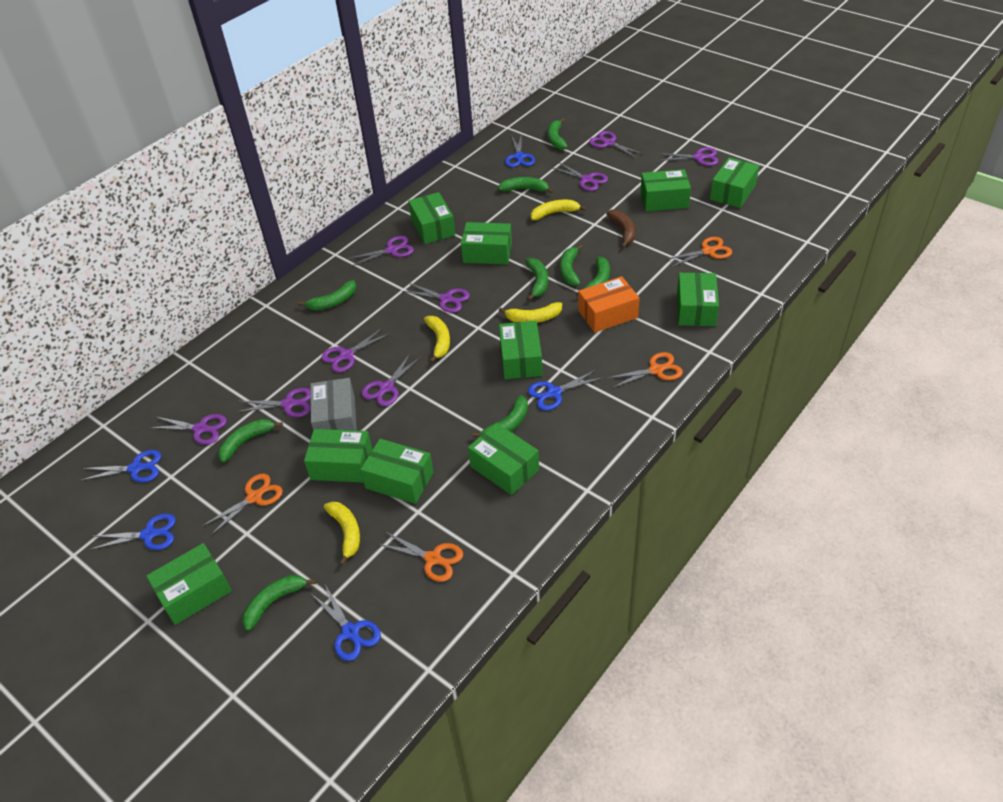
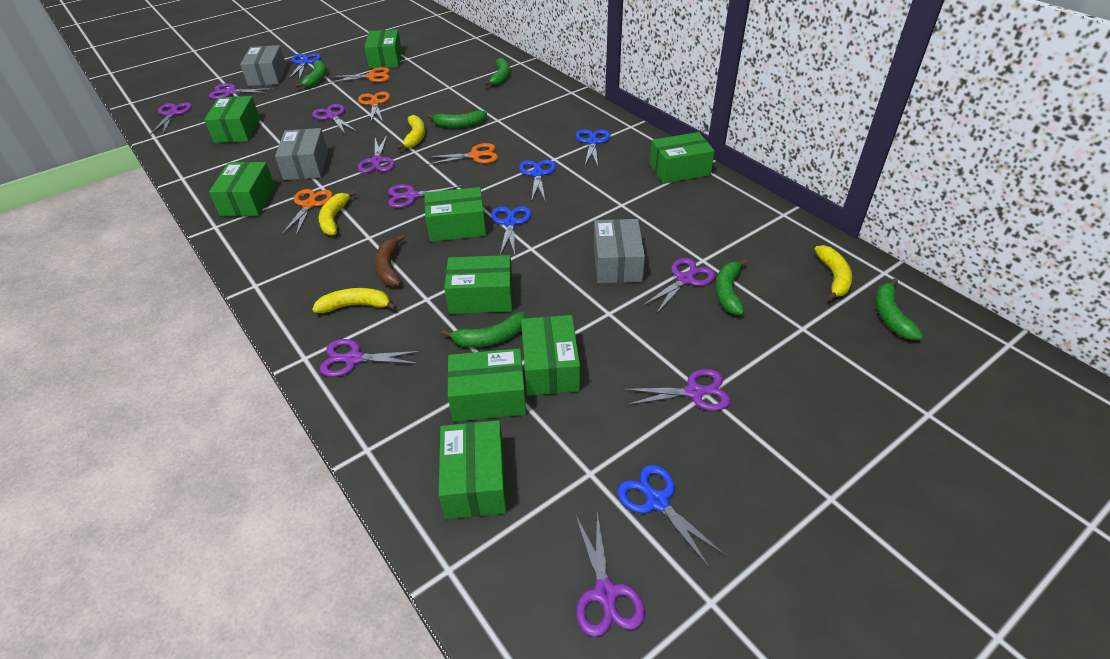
green banana: [218,419,283,462] [242,575,316,631] [298,280,356,310] [473,395,528,437] [498,177,553,194] [525,258,548,301] [548,118,568,150] [560,244,583,286] [576,257,610,297] = 9 -> [296,60,327,88] [427,110,487,128] [441,312,526,347] [484,58,510,86] [715,259,748,315] [875,278,923,340] = 6
green box: [146,543,232,625] [304,429,373,483] [360,439,434,504] [409,192,455,244] [461,222,512,265] [468,423,539,495] [499,321,542,379] [640,169,691,211] [677,273,719,326] [710,157,759,208] = 10 -> [204,96,260,143] [209,162,275,217] [364,29,402,69] [425,187,486,242] [439,420,507,519] [444,255,513,314] [447,348,526,422] [521,315,580,396] [650,132,715,184] = 9
grey box: [310,378,357,431] = 1 -> [240,45,287,86] [275,128,328,180] [594,219,645,283] = 3
orange box: [578,276,639,333] = 1 -> none = 0

